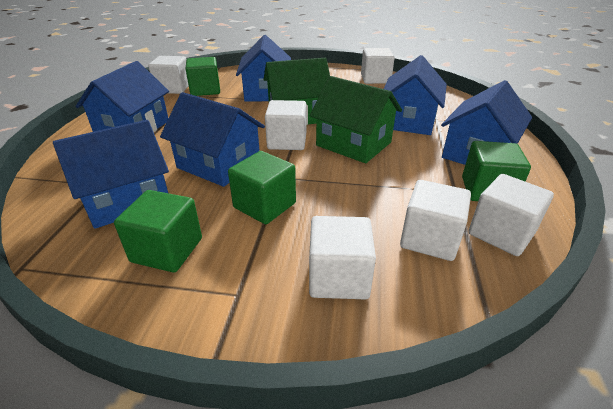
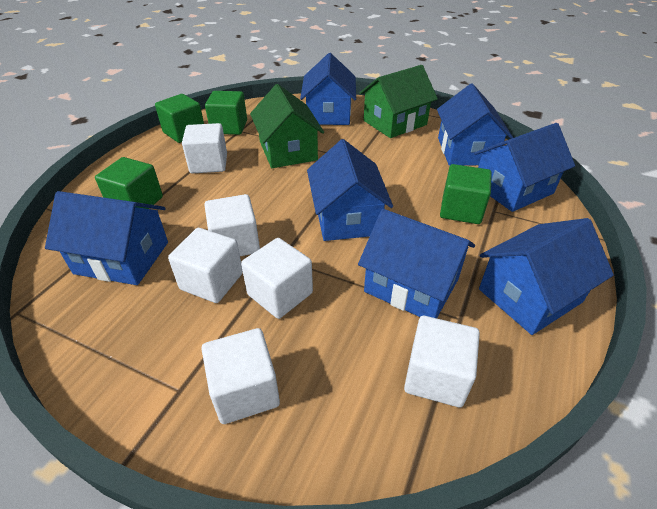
blue house: [53,120,169,229] [75,61,169,132] [160,92,265,187] [236,35,291,102] [384,55,447,135] [441,80,532,165] = 6 -> [45,191,168,285] [300,53,356,125] [307,139,393,241] [358,209,475,318] [437,84,513,166] [474,123,575,212] [479,218,614,335] = 7

